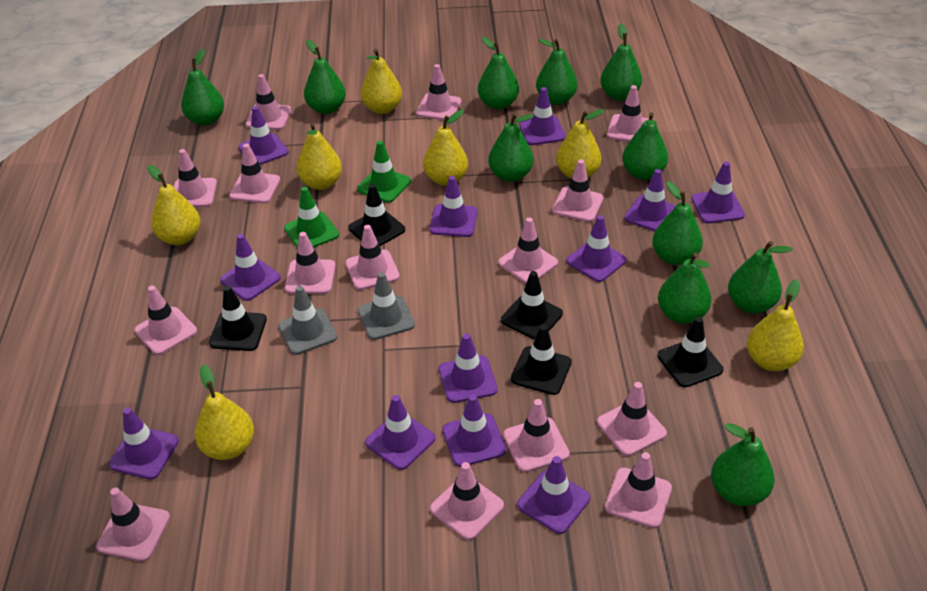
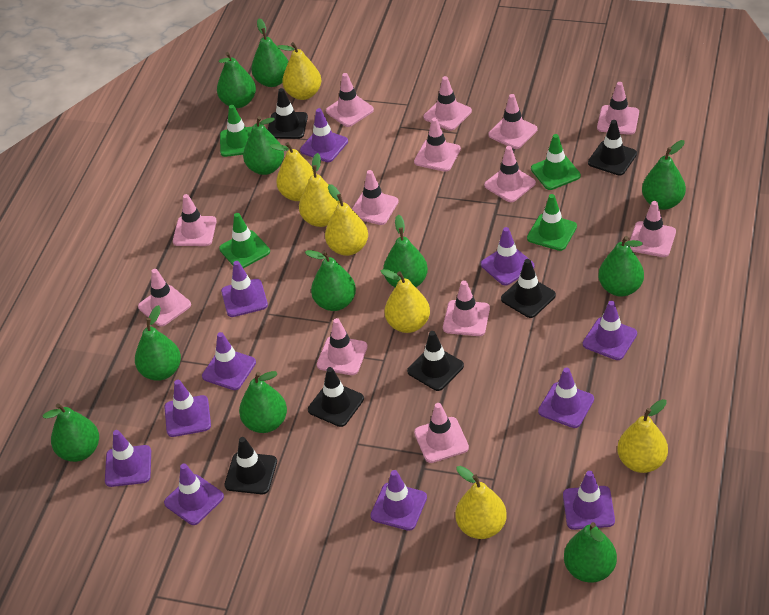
black traffic cone: [209,286,267,351] [348,184,405,246] [501,271,563,340] [511,325,572,395] [657,317,723,387] = 5 -> [224,437,277,494] [268,88,308,139] [308,367,364,427] [407,331,464,391] [501,259,556,318] [588,120,637,176] = 6
green traffic cone: [284,187,339,248] [357,141,411,203] = 2 -> [219,213,270,268] [220,105,252,157] [527,194,577,251] [531,134,581,190] = 4
grey traffic cone: [278,286,337,355] [358,272,415,340] = 2 -> none = 0
pink traffic cone: [96,487,170,562] [134,285,197,355] [174,149,217,207] [229,144,280,203] [246,74,292,130] [285,232,336,294] [346,225,400,290] [416,64,462,120] [430,462,504,540] [498,217,558,284] [503,399,570,472] [552,159,603,222] [597,382,667,456] [605,452,672,528] [607,85,649,142] = 15 -> [138,269,191,327] [173,194,217,246] [317,318,368,375] [326,73,374,127] [352,170,399,225] [414,118,461,172] [414,403,469,463] [423,76,472,131] [443,280,490,336] [484,146,536,202] [488,94,537,149] [597,82,639,135] [630,201,676,257] = 13
purple traffic cone: [109,407,179,480] [220,234,281,301] [238,106,289,165] [365,395,435,470] [429,176,478,237] [439,333,498,403] [442,394,506,467] [517,456,590,534] [519,87,566,145] [566,215,626,282] [624,169,676,232] [691,162,745,223] = 12 -> [105,430,151,487] [164,380,211,437] [164,464,224,525] [202,332,256,390] [221,261,268,317] [300,108,348,162] [370,470,427,531] [481,227,534,286] [538,367,594,428] [563,471,615,530] [583,301,637,360] = 11

